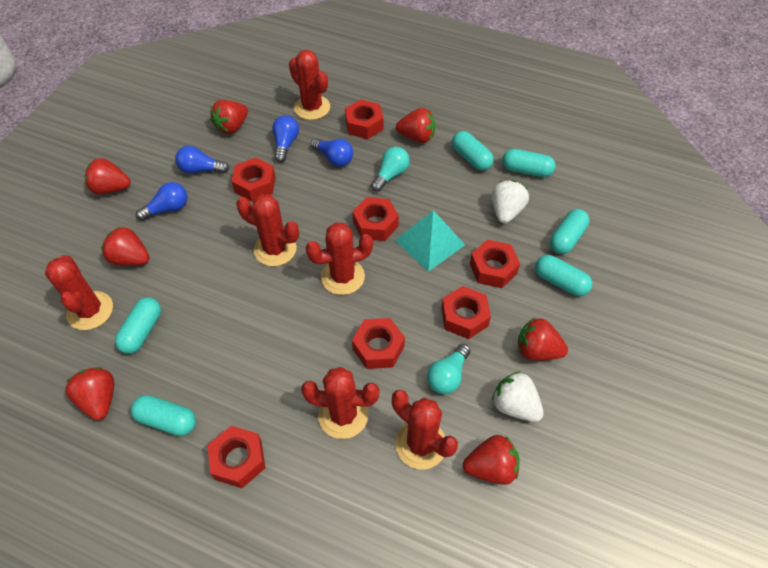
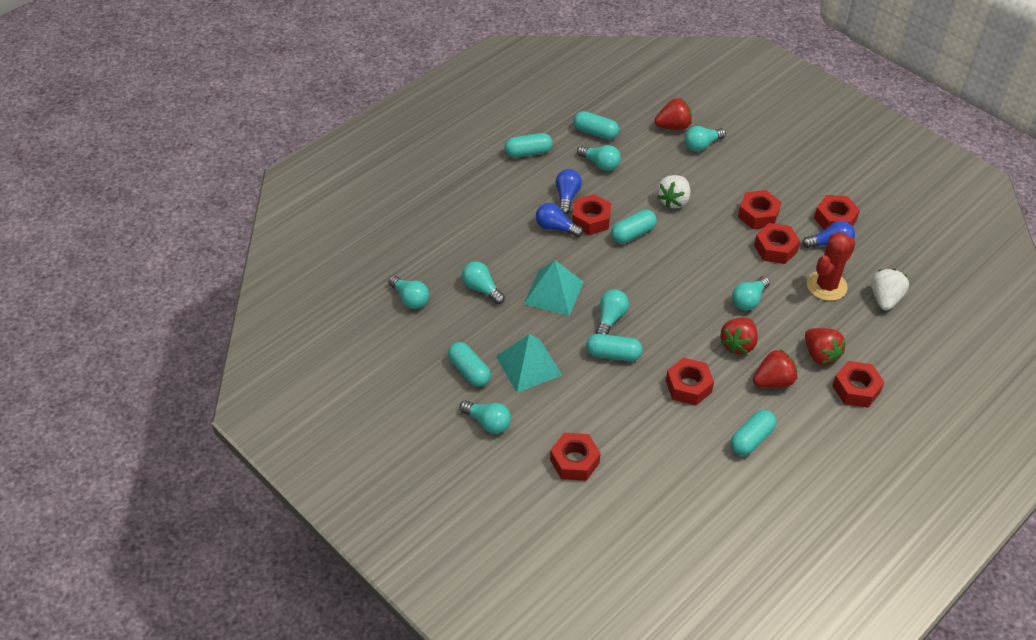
blue light bulb: [136,182,188,221] [175,146,229,174] [272,115,299,162] [311,138,353,167] = 4 -> [536,203,583,237] [556,169,582,214] [802,221,855,248] = 3
red cactus: [45,255,113,330] [236,194,299,266] [289,50,330,120] [301,367,379,439] [305,222,373,295] [392,390,458,470] = 6 -> [807,232,856,301] = 1
red strawberry: [65,367,114,420] [85,158,131,195] [101,226,150,266] [211,100,248,134] [396,108,435,143] [463,435,519,485] [518,317,568,360] = 7 -> [654,98,692,130] [720,318,758,354] [753,349,797,388] [805,328,845,365] = 4
turquoise light bulb: [371,147,410,192] [427,344,471,394] = 2 -> [388,276,429,309] [460,401,511,434] [462,261,505,304] [577,145,621,171] [596,289,629,335] [685,126,726,152] [732,276,770,311] = 7
turquoise pyramid: [395,210,465,272] = 1 -> [496,334,562,393] [524,260,584,316] = 2

